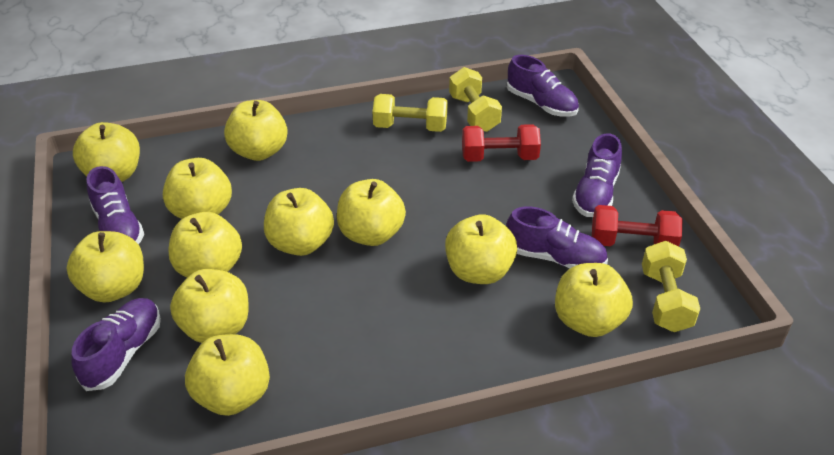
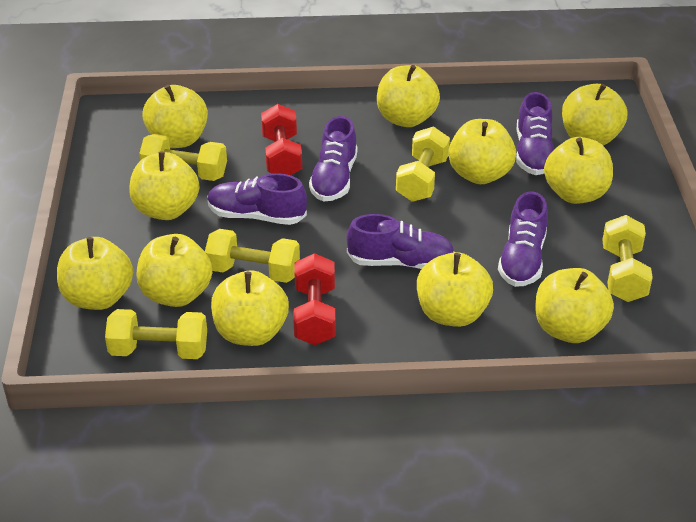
yellow dumbbell: [373,94,448,132] [449,67,502,132] [642,241,700,332] = 3 -> [105,309,207,359] [139,134,227,181] [205,229,300,283] [396,127,450,202] [602,215,653,302] = 5

